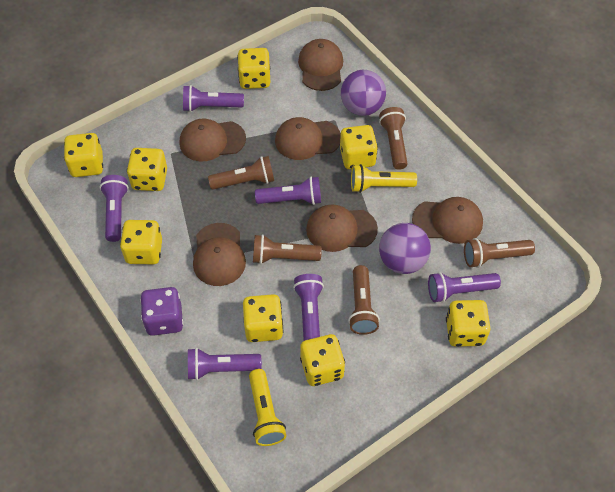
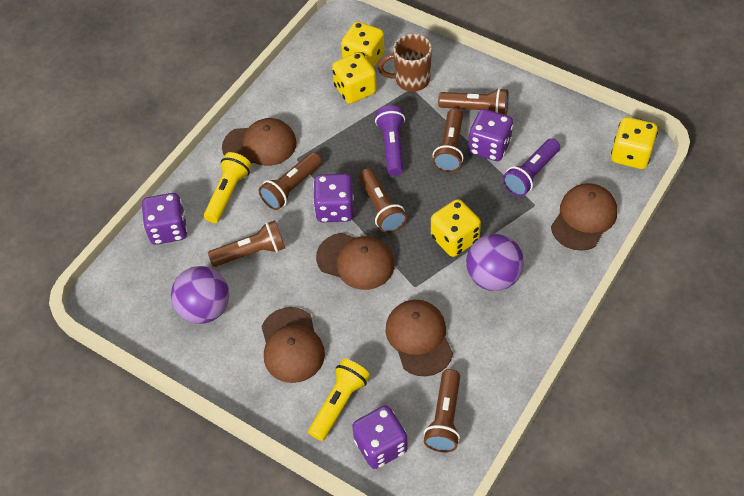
brown cap: [180,119,246,161] [193,223,246,286] [275,117,341,160] [298,39,343,91] [306,204,378,252] [412,197,483,244] = 6 -> [222,118,297,166] [261,307,325,383] [316,233,395,290] [385,300,453,376] [551,183,617,251] = 5
brown flashlight: [208,156,274,190] [253,234,322,264] [348,265,380,335] [379,107,408,170] [464,238,535,268] = 5 -> [208,220,285,267] [259,152,322,210] [359,168,407,233] [424,369,460,452] [433,108,464,173] [438,88,509,115] = 6
brown mug: none = 0 -> [378,34,432,91] = 1
purple dice: [140,287,183,336] = 1 -> [142,193,187,245] [313,174,354,222] [352,406,408,469] [468,109,513,161] = 4
purple flashlight: [100,175,129,242] [183,85,244,112] [188,348,262,380] [255,177,321,205] [293,274,324,341] [428,272,501,303] = 6 -> [375,106,405,176] [503,138,560,197] = 2
yellow dice: [64,133,103,177] [120,220,162,264] [127,148,167,191] [237,48,270,89] [243,294,283,342] [300,334,345,386] [340,125,378,169] [446,300,491,347] = 8 -> [332,52,377,104] [341,22,384,68] [431,199,481,257] [611,117,658,169] = 4

